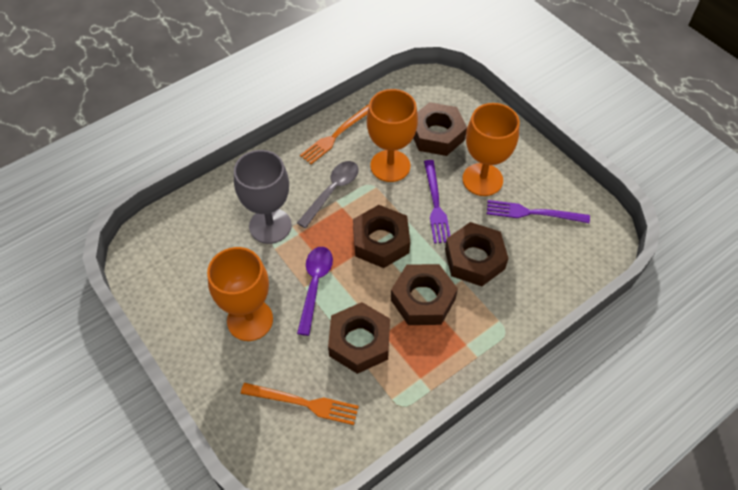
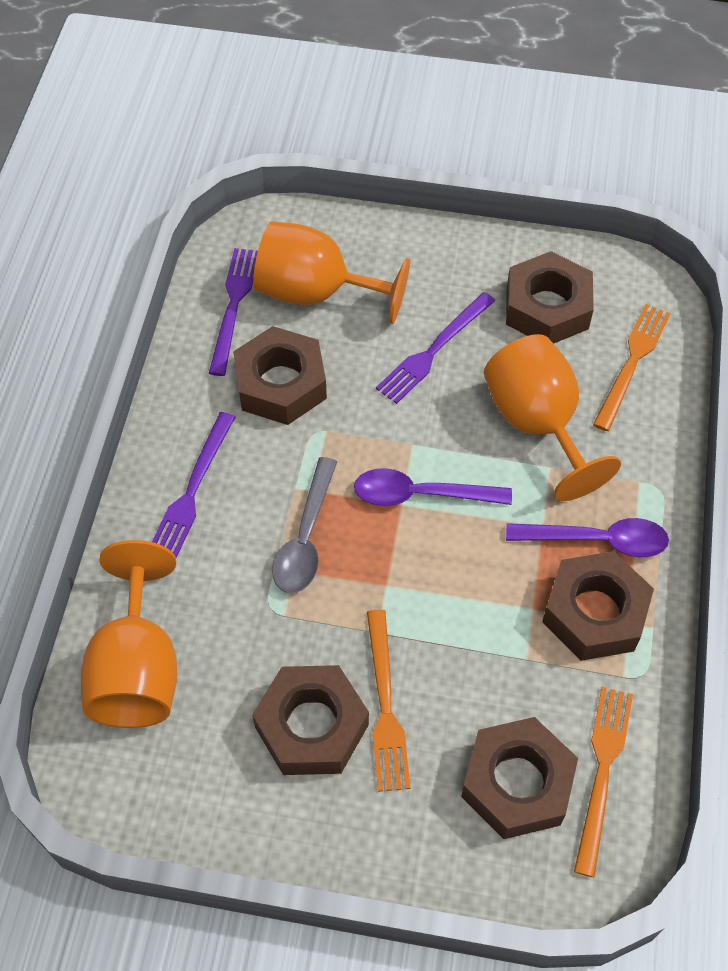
grey goblet: [234,150,292,244] = 1 -> none = 0
orange fork: [241,383,359,425] [300,105,369,164] = 2 -> [367,610,410,792] [574,687,633,877] [593,304,670,431] = 3
purple fork: [424,160,450,244] [487,200,590,223] = 2 -> [152,412,235,558] [209,248,258,376] [376,292,495,404] = 3
purple spoon: [297,247,333,336] = 1 -> [354,468,512,506] [506,518,669,557] = 2

